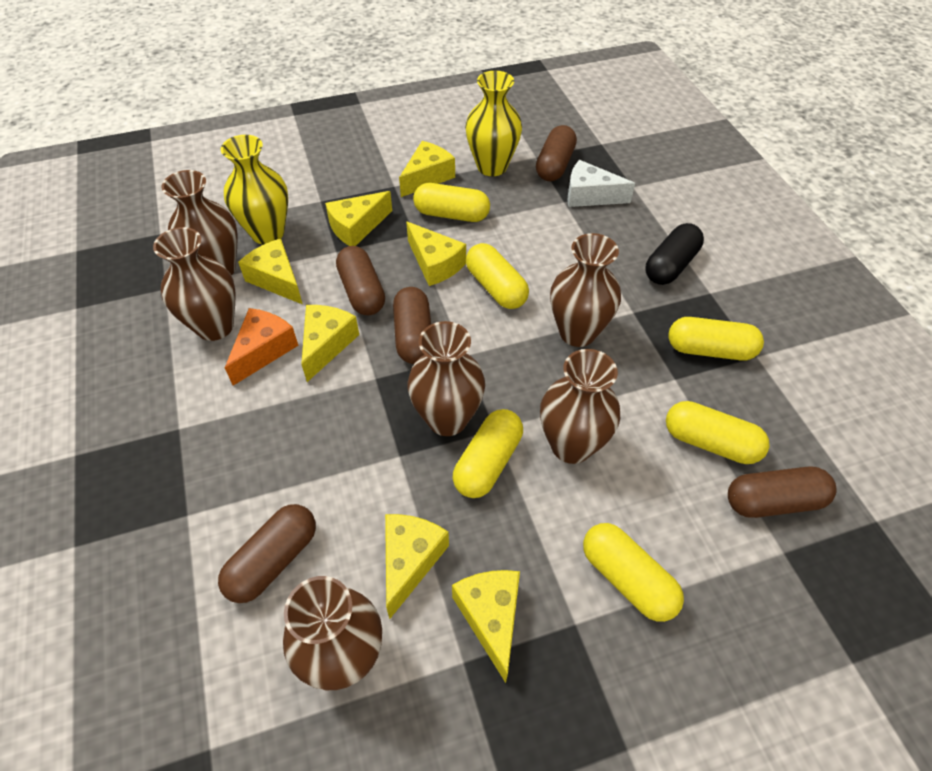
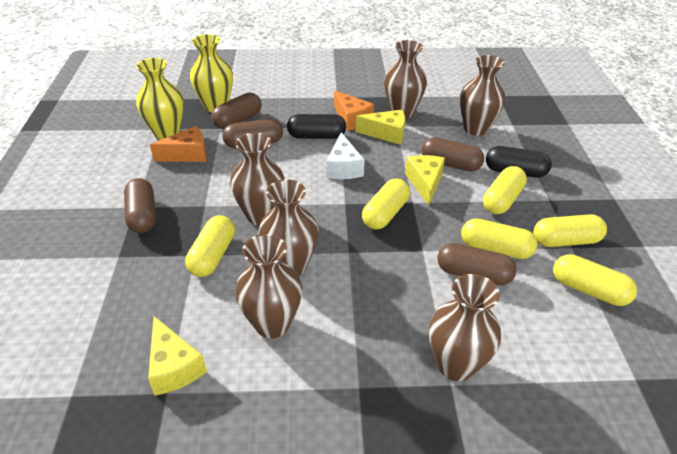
black capsule: [645,223,704,285] = 1 -> [287,114,346,139] [486,146,552,178] = 2
orange cheese: [225,308,299,386] = 1 -> [150,126,207,162] [334,91,374,131] = 2
yellow cheese: [238,239,303,305] [301,305,359,382] [325,191,392,246] [385,514,449,619] [399,141,455,197] [406,222,466,286] [452,570,520,683] = 7 -> [148,316,207,395] [355,110,405,144] [405,155,445,206] = 3

